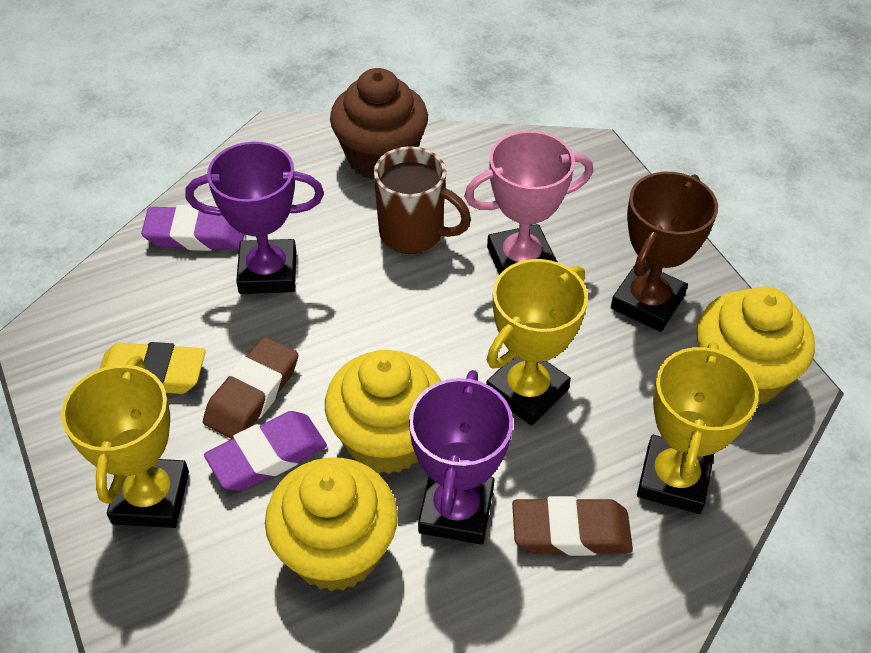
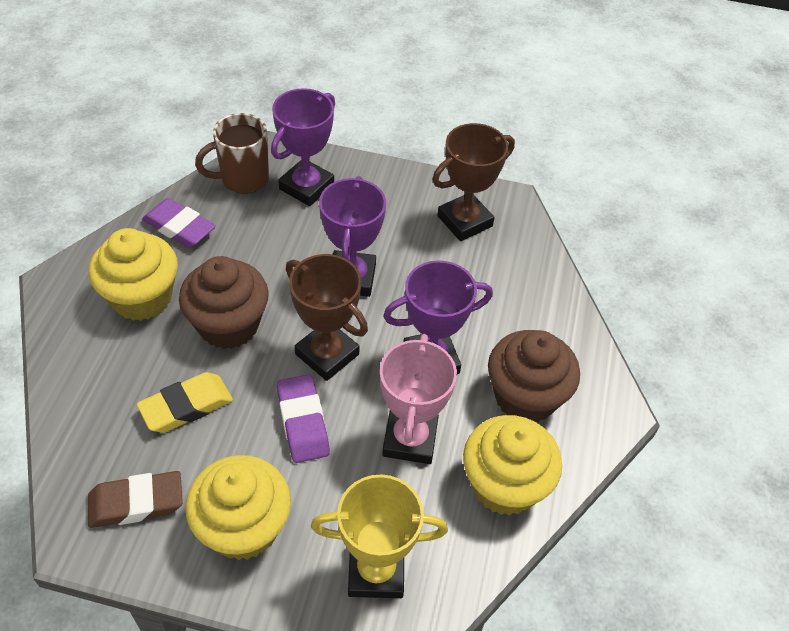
brown cupcake: [330,68,428,180] = 1 -> [179,256,269,349] [488,330,580,422] = 2
brown eraser: [203,337,298,439] [512,496,633,556] = 2 -> [88,471,183,528] = 1
brown trophy: [611,172,718,332] = 1 -> [286,254,368,381] [432,123,515,241] = 2
purple trophy: [185,142,324,294] [409,370,513,545] = 2 -> [271,88,335,206] [319,176,386,297] [383,260,493,374] = 3
yellow trophy: [61,356,189,528] [486,259,588,426] [637,342,759,514] = 3 -> [311,474,448,598] = 1

